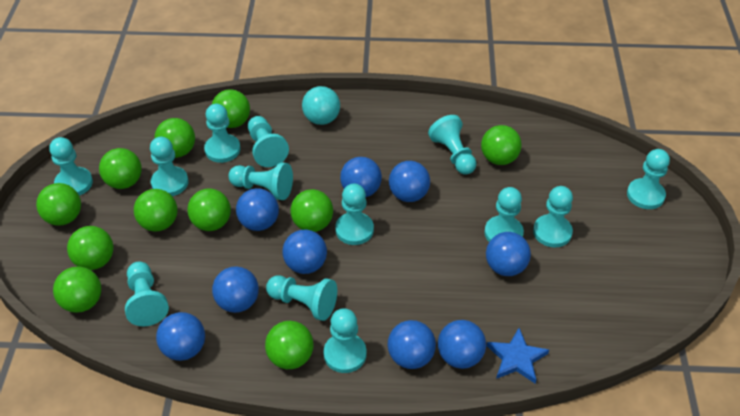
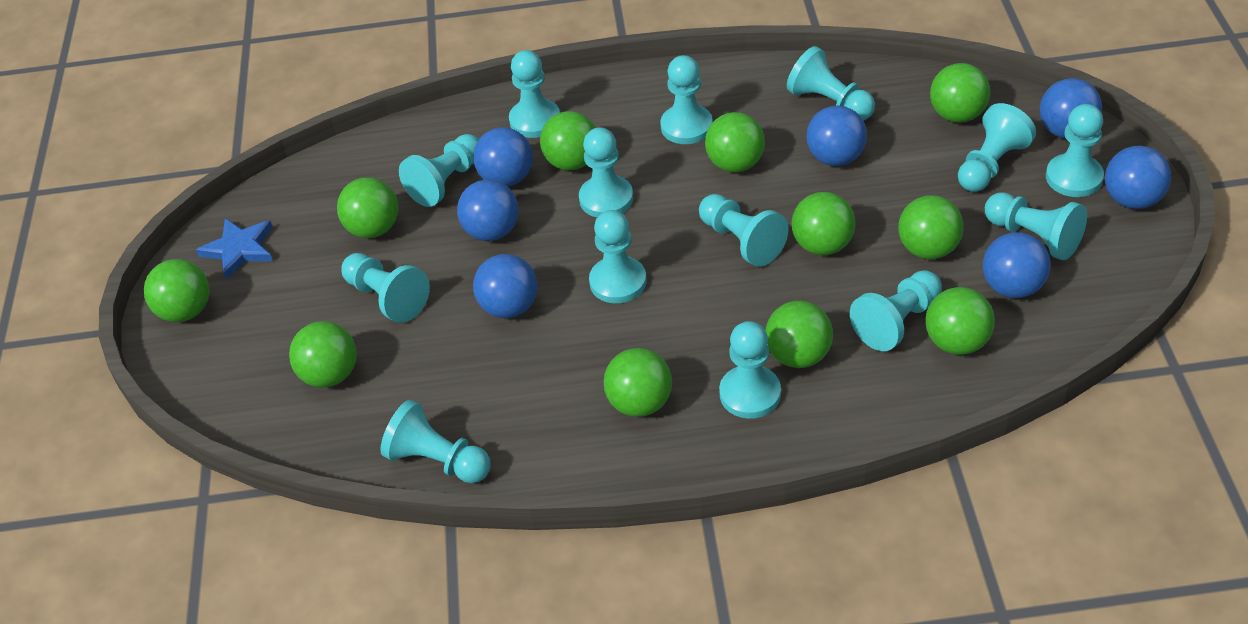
blue ball: [156,312,205,361] [212,266,259,313] [236,188,279,231] [283,230,327,274] [340,157,382,198] [388,320,436,369] [389,161,430,202] [438,320,486,369] [486,232,531,276] = 9 -> [457,180,519,241] [473,127,533,187] [473,254,537,318] [806,105,867,166] [983,232,1050,298] [1040,78,1102,139] [1105,146,1171,209] = 7
turquoise ball: [302,86,340,125] = 1 -> none = 0
turquoise pawn: [49,137,93,196] [125,262,169,326] [150,137,188,196] [204,104,241,163] [228,162,293,200] [248,116,289,167] [266,275,337,321] [324,308,366,373] [335,183,374,245] [428,115,477,175] [484,187,524,242] [533,186,573,247] [627,149,670,209] = 13 -> [341,253,430,323] [380,400,491,483] [399,134,479,207] [509,50,560,138] [579,127,633,217] [589,210,647,303] [660,55,713,144] [699,194,789,267] [719,321,781,419] [787,46,875,121] [850,270,942,351] [958,103,1036,192] [985,193,1087,260] [1046,104,1104,197] = 14

